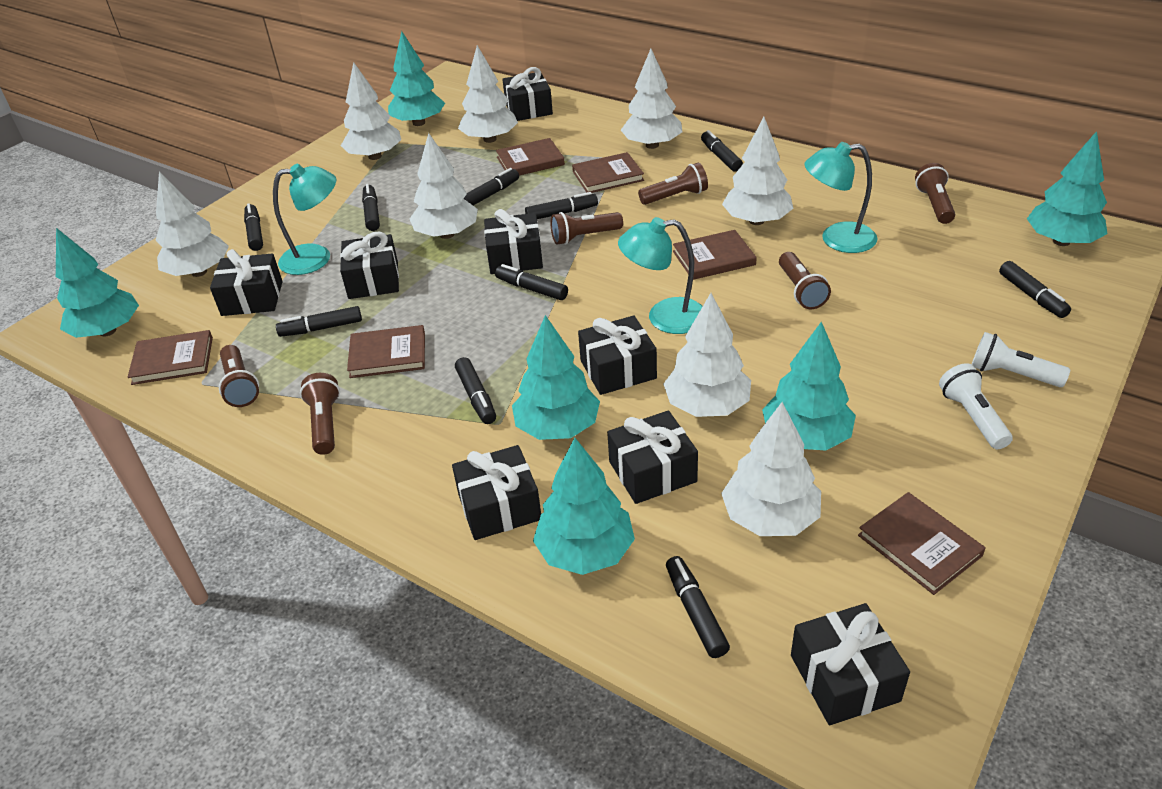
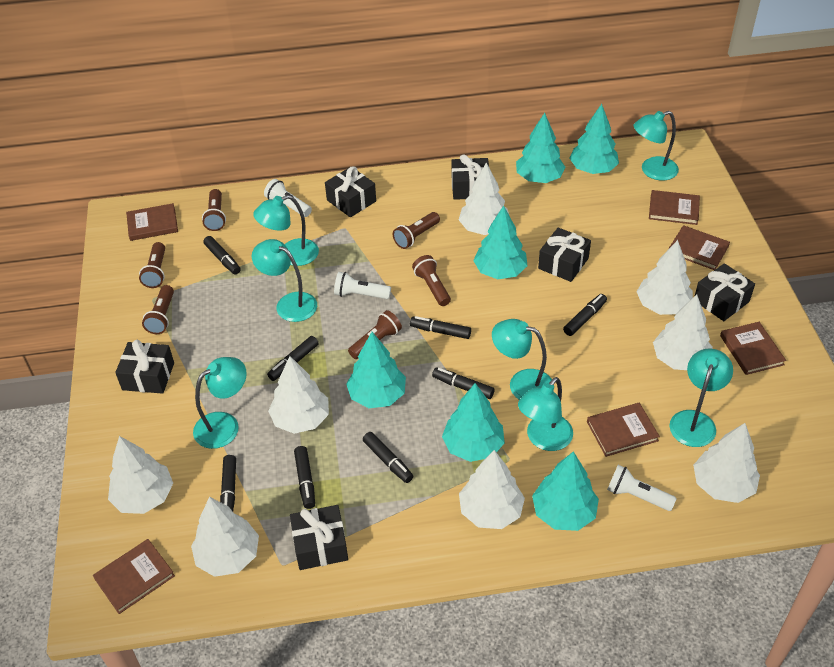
black gift: [210,249,283,316] [340,231,399,299] [452,445,541,540] [484,209,543,274] [502,67,553,121] [578,316,657,395] [607,411,698,504] [791,603,910,725] = 8 -> [115,340,174,394] [290,505,348,570] [325,166,376,217] [452,155,490,200] [538,227,591,282] [695,263,755,321] = 6
black marker: [244,204,263,251] [276,306,362,337] [362,184,380,231] [455,357,496,424] [463,168,519,206] [495,264,568,300] [525,192,598,219] [666,556,730,658] [701,130,743,172] [999,261,1071,318] = 10 -> [203,236,241,274] [220,455,236,511] [267,336,319,381] [294,446,315,509] [363,432,413,483] [410,316,471,339] [432,367,495,399] [563,294,607,336] = 8
turquoise lamp: [273,164,336,275] [618,217,703,334] [804,142,877,253] = 3 -> [193,357,247,449] [252,239,317,322] [253,195,319,266] [492,319,554,400] [518,377,573,451] [634,111,679,181] [669,349,733,447] = 7
white flashlight: [939,363,1013,449] [972,332,1070,387] = 2 -> [264,179,312,217] [334,272,391,299] [607,465,677,511] = 3

